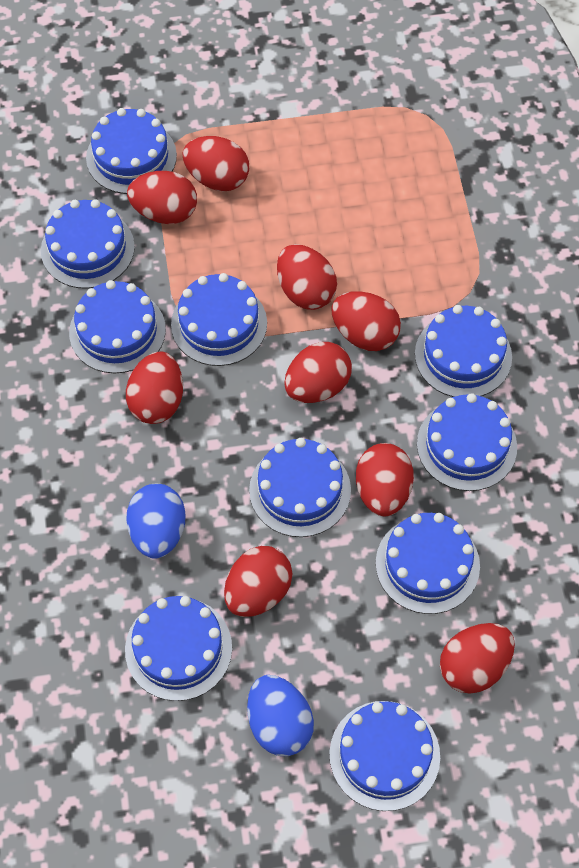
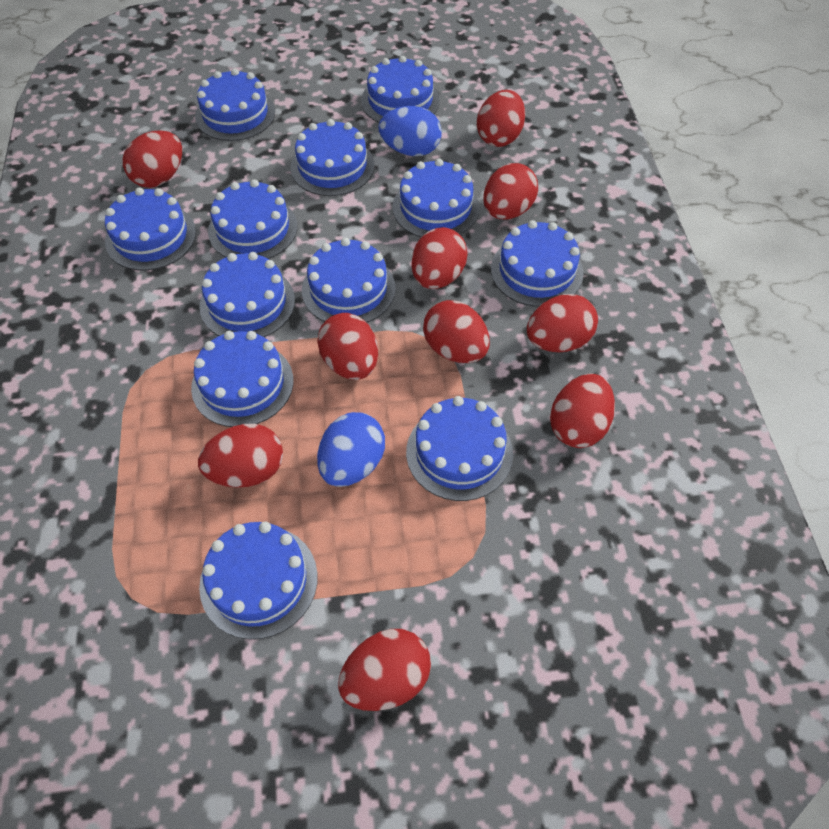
blue cake: [41,199,135,289] [69,280,166,373] [86,108,177,194] [125,596,232,701] [171,273,267,366] [249,438,351,537] [329,701,440,811] [376,513,480,614] [415,305,512,397] [417,393,517,491] = 10 -> [105,187,196,270] [191,331,293,427] [195,68,275,141] [199,252,295,337] [199,522,318,639] [208,179,297,259] [291,119,374,196] [302,238,396,323] [361,56,440,123] [393,159,480,237] [406,396,513,501] [491,220,584,307] = 12
red egg: [126,351,183,424] [127,171,197,224] [182,136,249,191] [224,546,293,617] [277,244,337,310] [284,342,352,403] [332,291,401,351] [356,443,414,516] [440,623,515,694] = 9 -> [123,130,182,188] [198,424,283,488] [317,313,378,380] [338,629,431,711] [411,227,468,289] [423,300,490,363] [477,90,525,147] [483,163,538,219] [527,294,598,352] [550,373,615,448] = 10

